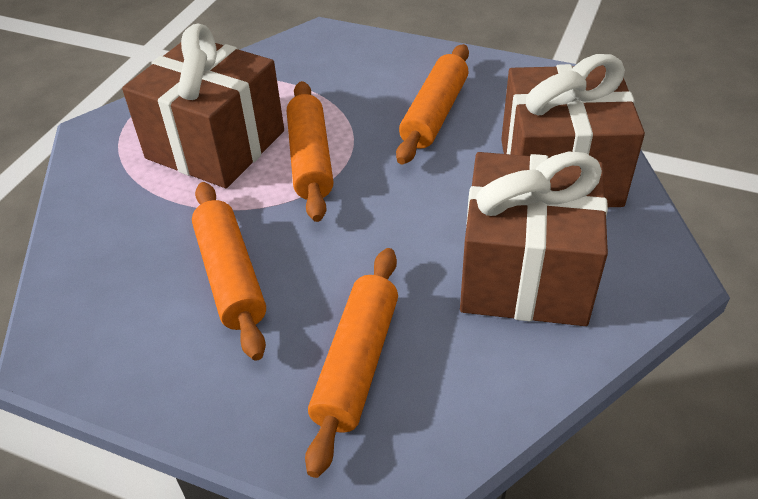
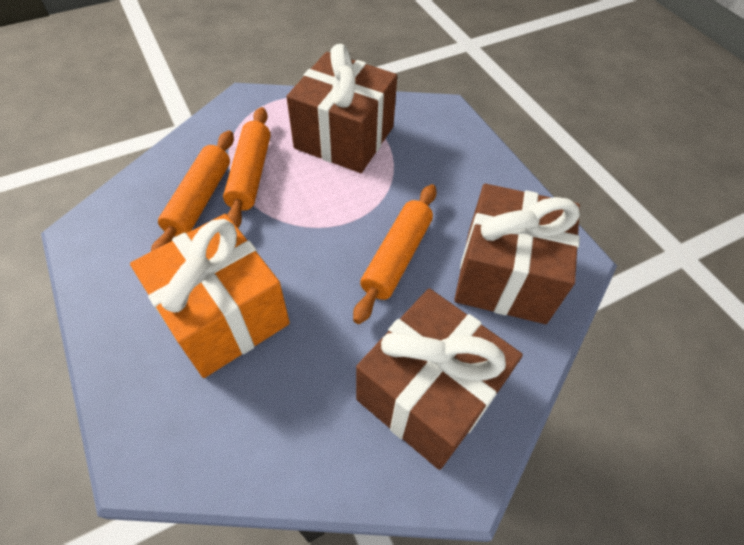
orange gift: none = 0 -> [130,214,290,378] = 1
orange rolling pin: [192,182,266,361] [287,81,333,222] [305,248,398,478] [396,44,469,165] = 4 -> [151,130,234,251] [223,107,270,228] [353,184,437,324] = 3

